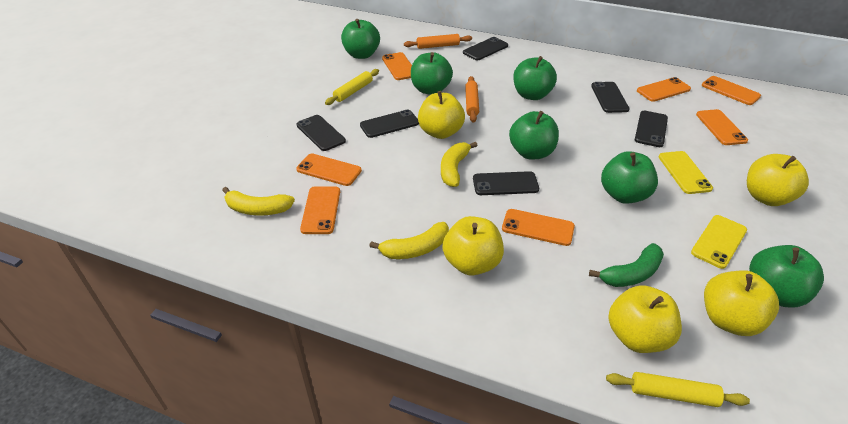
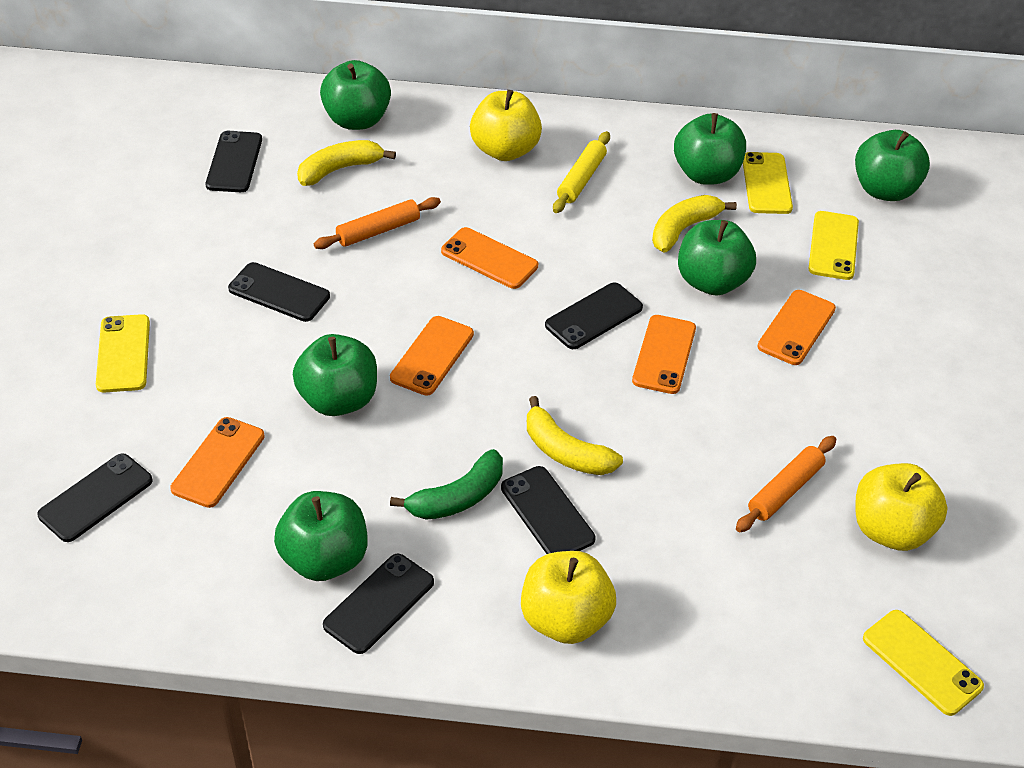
orange phone: [296,153,362,186] [300,186,340,234] [382,52,412,80] [502,209,575,246] [637,77,691,102] [696,109,748,145] [702,76,761,105] = 7 -> [170,417,265,508] [390,316,474,396] [441,227,538,289] [632,315,696,394] [758,290,836,365] = 5
yellow apple: [418,91,465,139] [442,216,504,275] [608,285,682,353] [704,270,779,336] [747,154,809,206] = 5 -> [470,90,542,161] [521,551,616,644] [855,463,948,551] = 3
yellow phone: [659,151,713,194] [691,215,747,269] = 2 -> [96,314,150,392] [743,152,793,214] [808,211,859,280] [863,610,984,716] = 4
yellow rolling pin: [325,69,379,105] [606,372,750,407] = 2 -> [553,131,610,213] = 1

